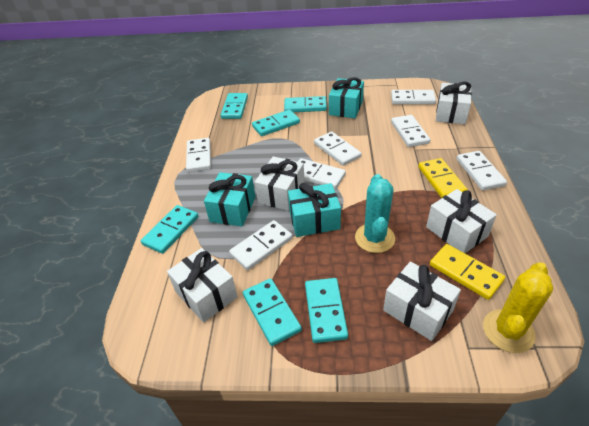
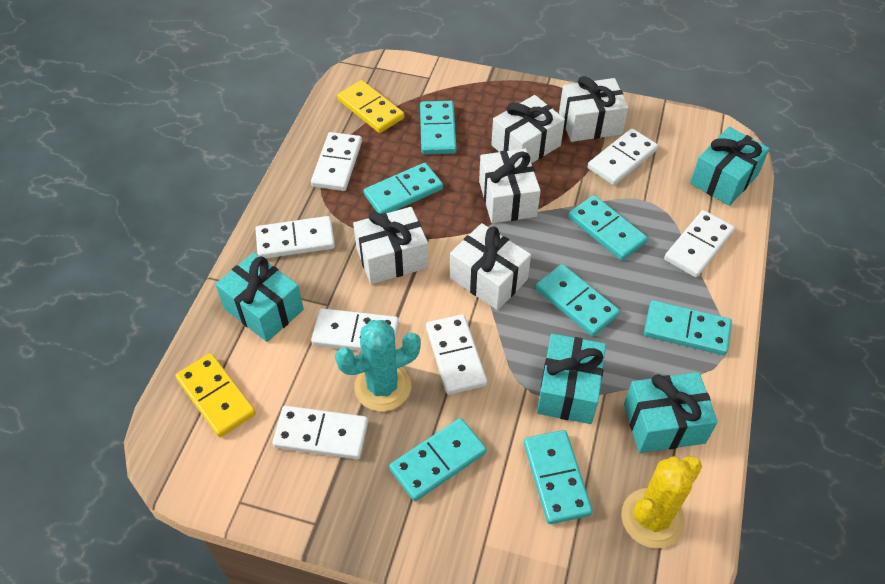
turquoise domino: [141,205,199,254] [221,93,248,119] [243,279,302,346] [252,110,300,136] [284,96,327,112] [305,278,348,343] = 6 -> [364,163,443,214] [389,418,487,501] [420,101,456,154] [524,430,593,524] [535,264,620,336] [568,195,648,260] [644,300,732,355] = 7
turquoise gift: [204,172,255,226] [288,183,341,237] [329,77,364,118] = 3 -> [215,253,304,342] [537,334,606,424] [624,372,718,453] [690,127,770,206] = 4

